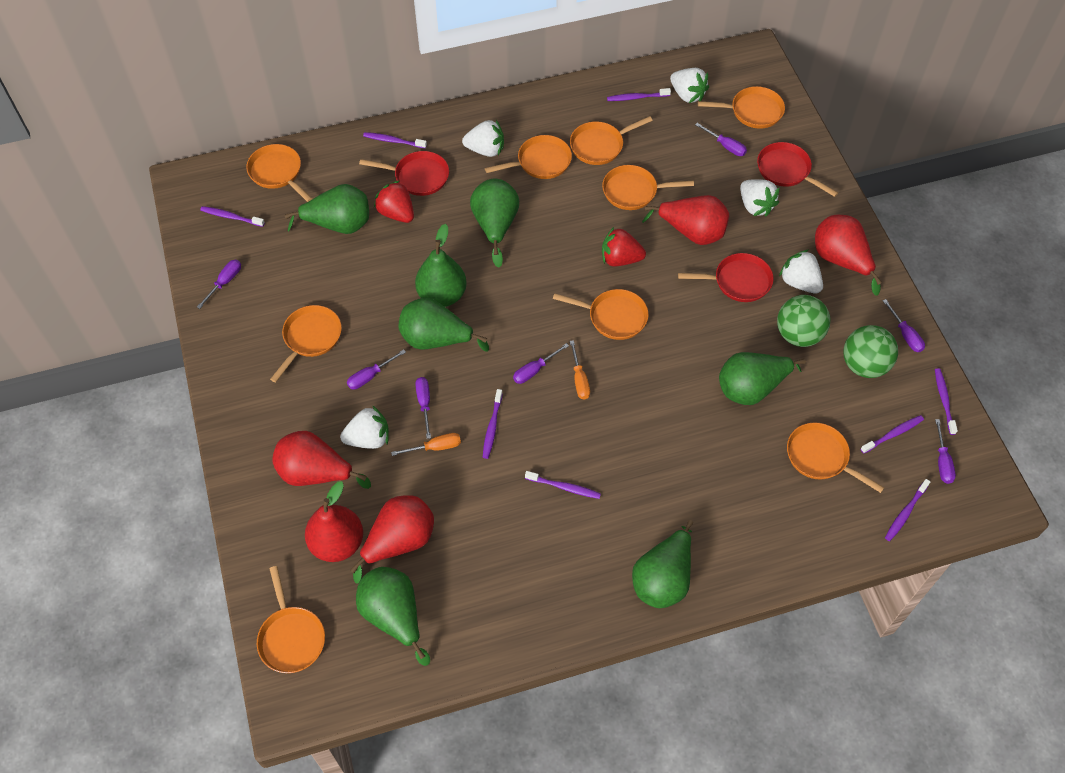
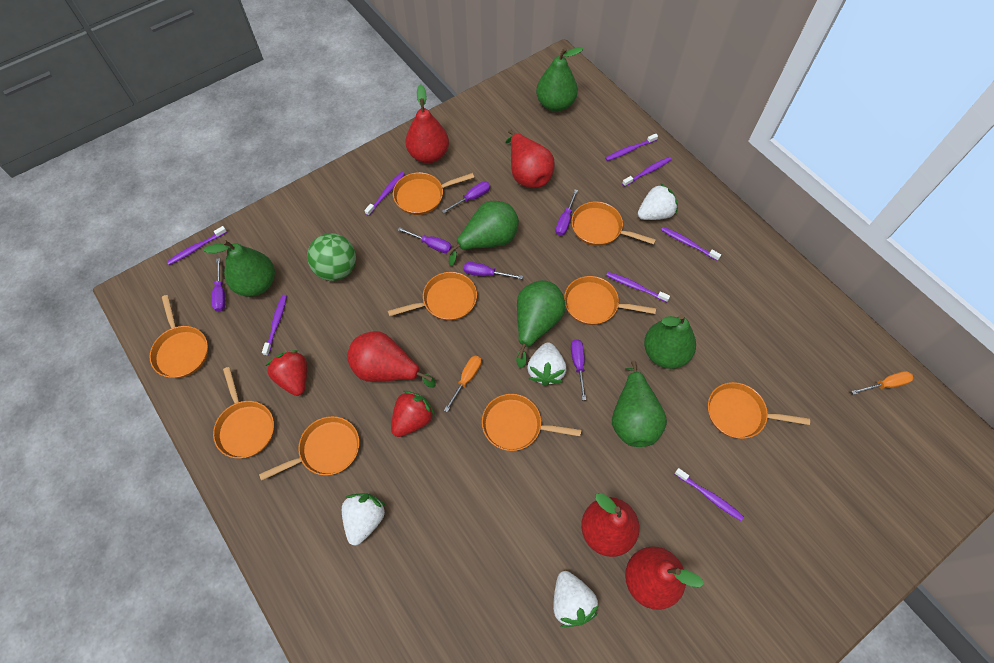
green ball: [777,295,830,347] [843,325,898,378] = 2 -> [307,233,356,281] = 1
green pear: [285,184,369,234] [356,567,430,666] [399,297,489,352] [415,224,467,307] [470,179,519,268] [632,520,693,608] [719,352,806,405] = 7 -> [203,240,275,297] [447,201,519,266] [516,280,565,368] [536,47,583,112] [612,361,667,447] [644,314,696,369] = 6
purple screwdriver: [197,260,241,309] [347,349,406,390] [415,377,431,439] [513,343,569,384] [695,123,747,156] [883,299,925,352] [935,419,956,484] = 7 -> [211,258,225,312] [398,227,452,253] [442,181,490,213] [463,262,523,279] [555,189,578,236] [571,339,586,400] = 6
red pan: [359,151,449,196] [678,253,774,302] [757,142,838,197] = 3 -> none = 0
white strawberry: [340,405,389,449] [462,120,504,157] [670,68,709,103] [740,179,780,216] [779,250,823,294] = 5 -> [342,493,386,545] [527,342,566,386] [553,571,599,627] [638,183,678,220] = 4

